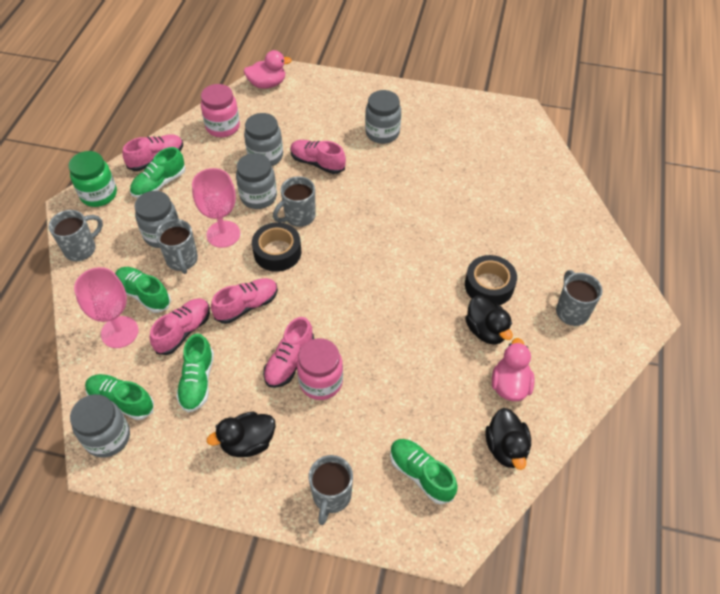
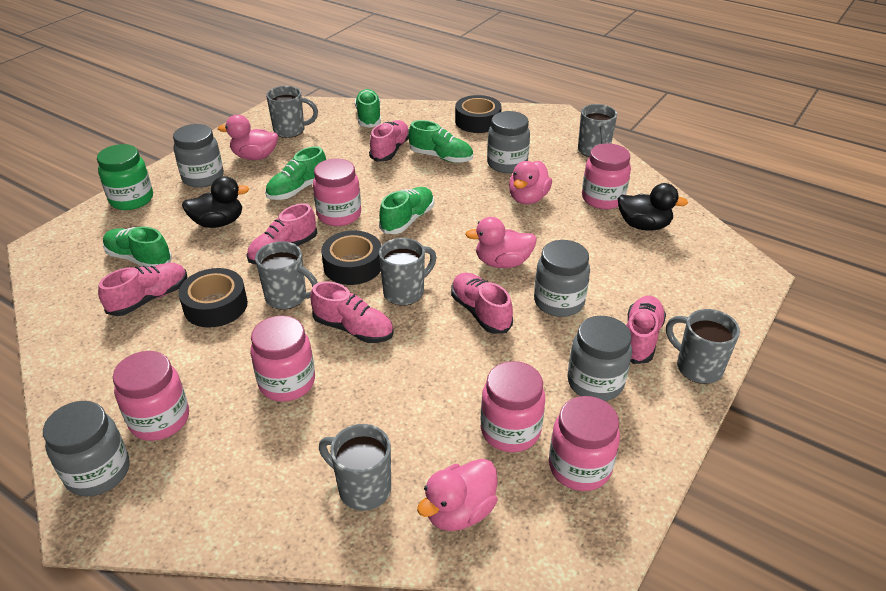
black duck: [207,412,276,457] [465,295,513,345] [486,408,531,470] = 3 -> [182,176,249,228] [618,183,688,231] = 2
black tape: [252,222,301,272] [465,255,517,305] = 2 -> [178,268,248,328] [321,231,381,285] [455,95,502,133] = 3
grey mug: [49,210,103,261] [155,219,198,274] [273,176,316,227] [308,455,353,525] [556,270,602,326] = 5 -> [255,241,318,310] [266,86,318,138] [319,424,391,511] [379,238,436,306] [578,104,617,157] [666,309,740,384] = 6
pink duck: [243,50,292,89] [492,338,535,401] = 2 -> [218,115,278,160] [417,459,498,531] [465,217,537,268] [509,161,552,204] = 4
pink goblet: [74,267,139,348] [192,168,240,248] = 2 -> none = 0
pink jar: [201,84,240,137] [297,338,343,400] = 2 -> [113,351,189,441] [250,316,315,402] [313,158,361,226] [480,361,545,452] [549,396,620,491] [582,143,631,209] = 6
pink shoe: [122,134,183,171] [150,298,210,355] [211,278,278,324] [263,317,314,388] [290,140,346,174] = 5 -> [98,263,187,316] [247,203,317,264] [310,281,394,343] [369,120,409,162] [451,272,513,334] [626,296,666,364] = 6

